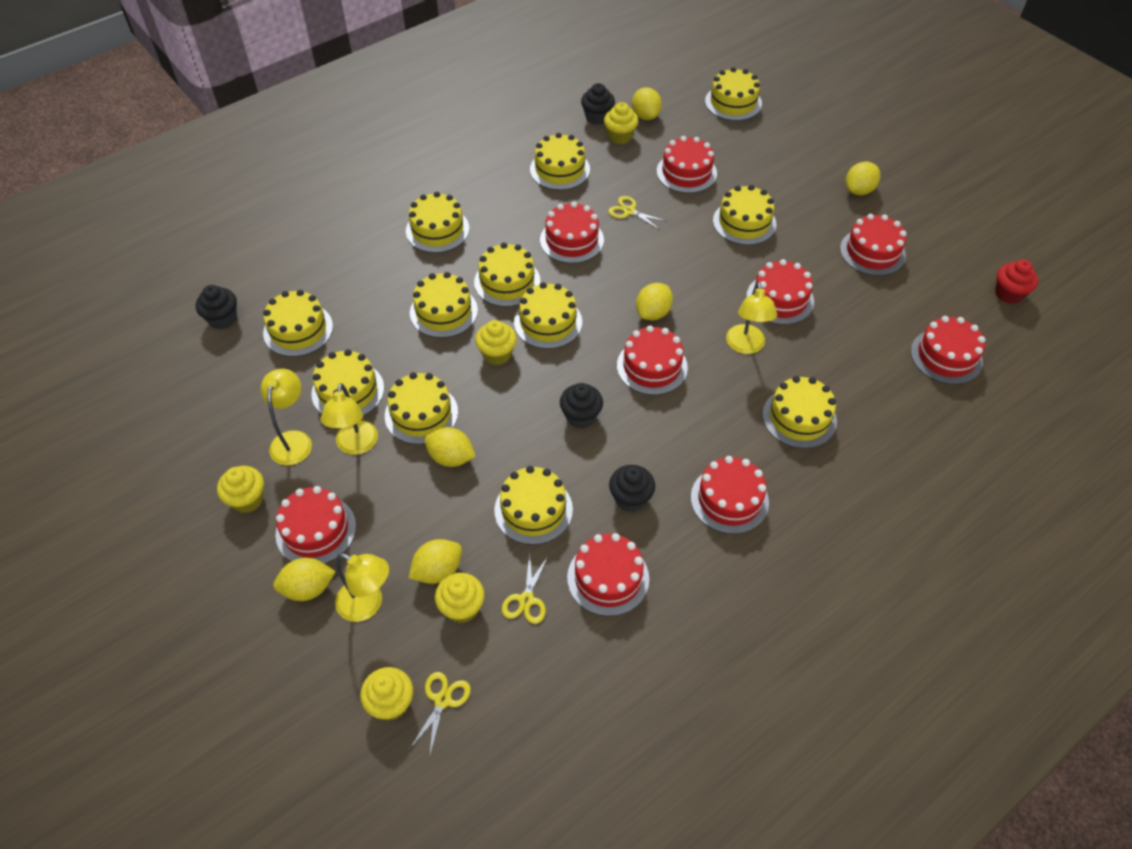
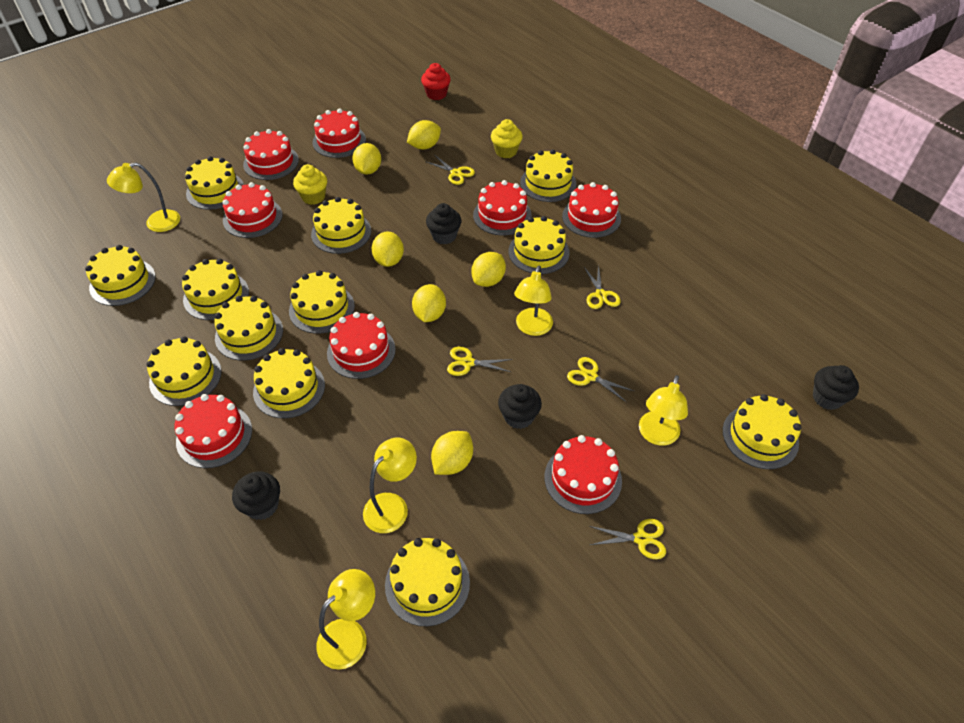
red cake: [276,486,356,564] [540,202,604,263] [567,533,649,616] [617,325,688,395] [657,136,717,193] [691,456,769,534] [746,259,814,325] [840,214,907,276] [911,316,985,384] = 9 -> [174,394,252,468] [222,182,283,238] [243,129,299,180] [312,109,366,158] [327,312,396,379] [473,180,532,235] [544,435,622,514] [562,182,621,238] = 8
yellow cupcake: [217,466,264,513] [360,667,413,721] [435,573,485,623] [475,320,517,365] [604,102,638,144] = 5 -> [293,164,327,205] [491,119,523,158] = 2
yellow lamp: [261,369,312,465] [320,383,378,455] [335,553,389,622] [726,282,777,354] = 4 -> [107,162,180,232] [316,569,375,670] [363,438,417,533] [514,265,553,336] [639,375,688,446] = 5
yellow scissors: [409,672,471,758] [502,552,548,624] [608,196,668,230] = 3 -> [427,155,475,185] [447,347,513,376] [567,357,634,402] [584,264,621,309] [589,519,666,559] = 5

